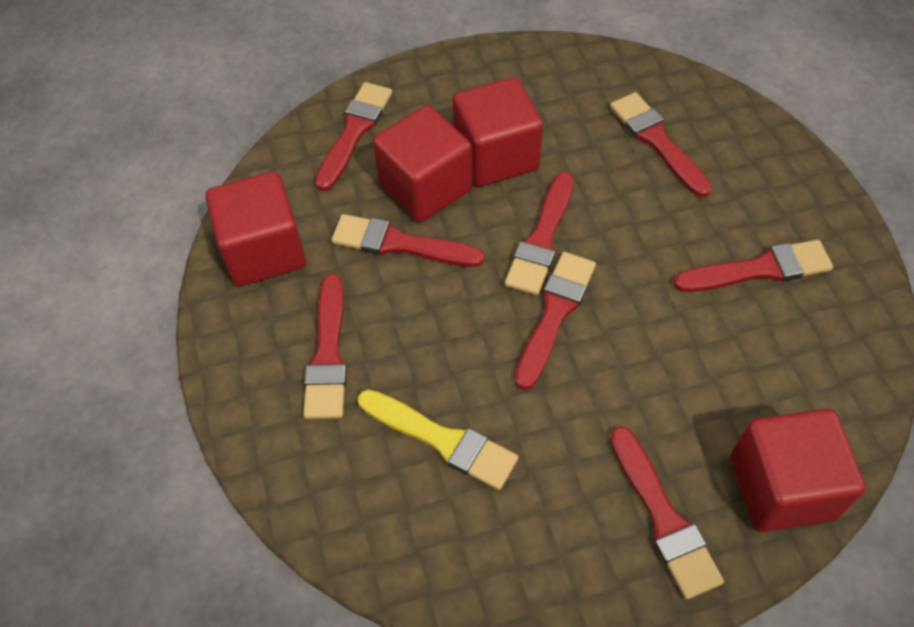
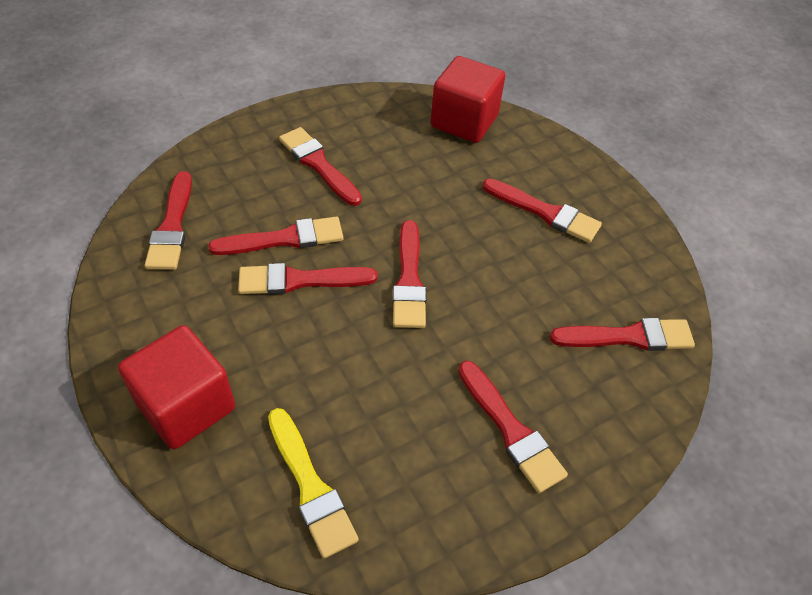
red cube: [206,172,306,286] [373,105,472,222] [453,77,543,186] [731,408,866,532] = 4 -> [118,325,235,449] [431,56,505,143] = 2

